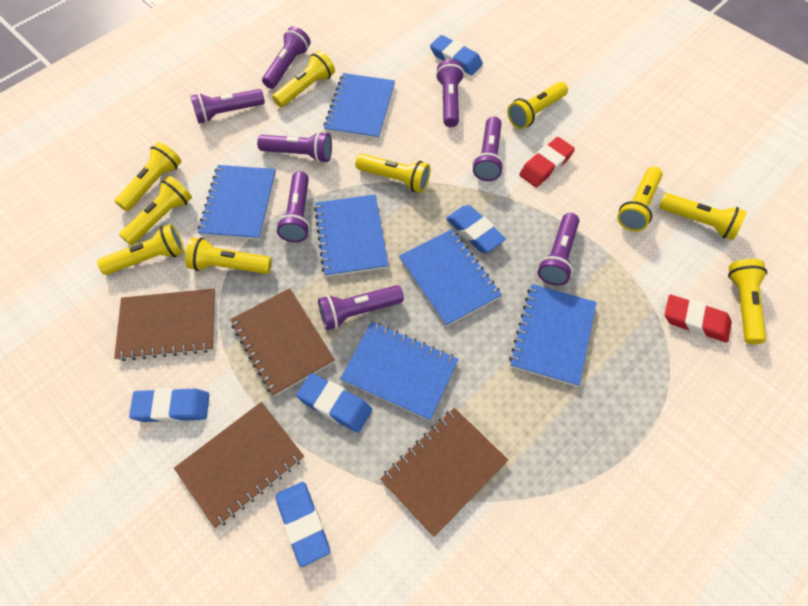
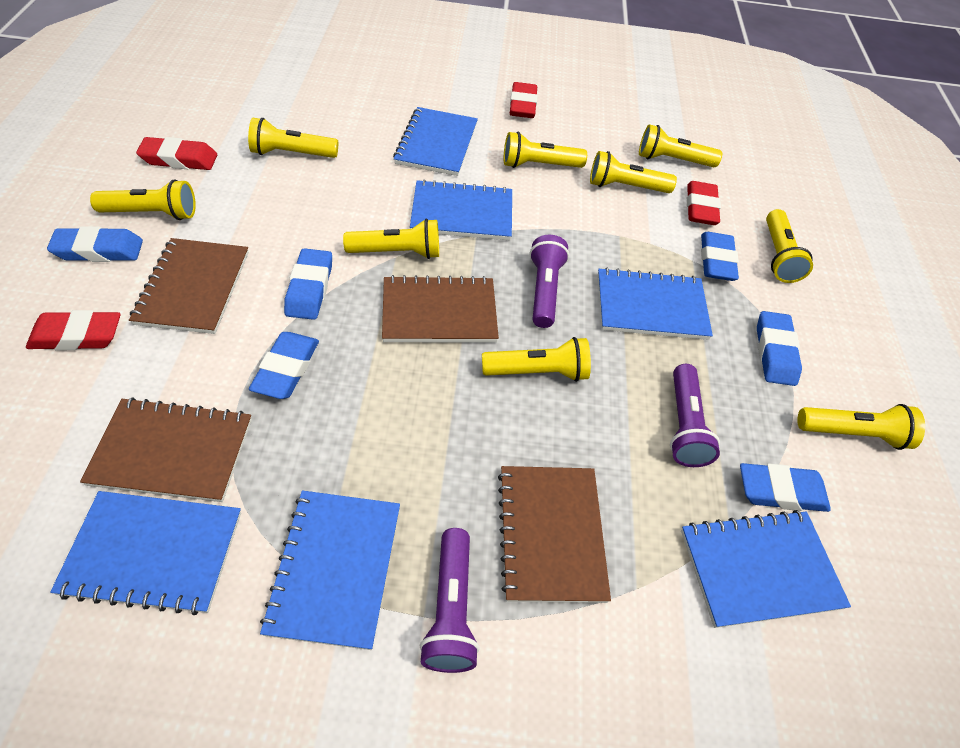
blue eraser: [129,388,209,422] [276,482,330,567] [296,373,372,433] [430,35,483,75] [446,205,506,253] = 5 -> [47,226,143,262] [249,332,319,399] [284,248,332,320] [701,232,739,281] [740,463,831,512] [757,311,802,386] = 6
purple flashlight: [191,89,265,123] [257,131,332,163] [262,27,311,89] [277,171,310,242] [318,285,404,330] [436,59,464,127] [472,116,504,181] [538,213,579,286] = 8 -> [419,528,480,673] [530,235,569,328] [670,364,720,467] = 3
red eraser: [519,137,575,187] [665,295,732,343] = 2 -> [26,310,121,350] [136,137,217,170] [510,82,538,118] [687,181,721,225] = 4
yellow flashlight: [97,224,184,275] [115,142,181,211] [119,176,192,245] [185,238,272,274] [272,51,335,107] [355,154,430,193] [507,82,568,129] [618,167,663,231] [659,193,747,240] [728,259,767,344] = 10 -> [90,179,196,220] [248,118,338,158] [343,219,439,259] [482,337,591,382] [504,132,587,168] [590,151,677,193] [639,124,722,167] [766,209,813,283] [797,404,925,450] = 9

